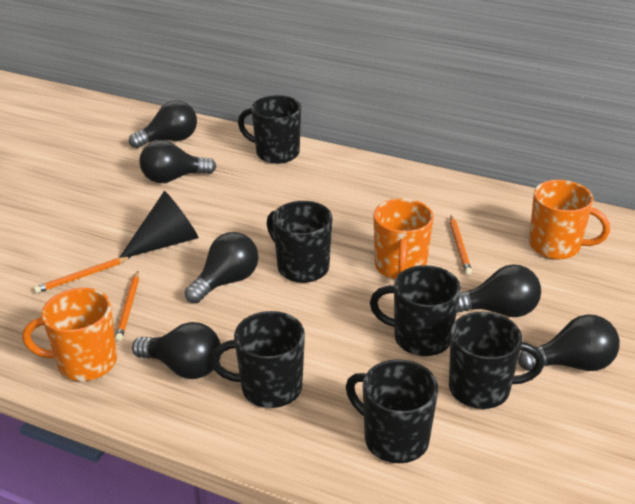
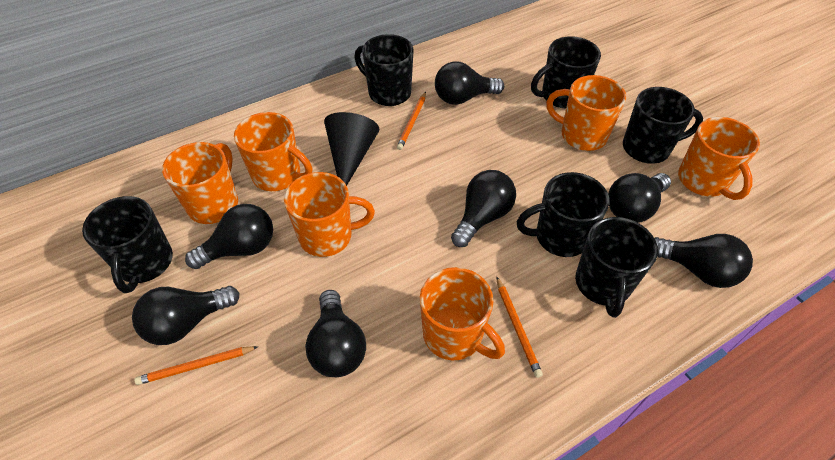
black light bulb: [129,100,197,148] [132,322,221,379] [139,140,216,183] [185,232,258,303] [457,264,541,317] [518,314,620,371] = 6 -> [132,286,240,345] [185,204,273,269] [305,290,366,377] [435,61,504,105] [451,170,516,247] [608,173,671,223] [654,234,753,288] = 7
orange mug: [22,288,117,381] [373,198,434,280] [529,180,610,260] = 3 -> [162,142,238,224] [234,112,312,191] [284,172,375,257] [420,267,505,360] [546,75,626,151] [678,117,760,200] = 6

